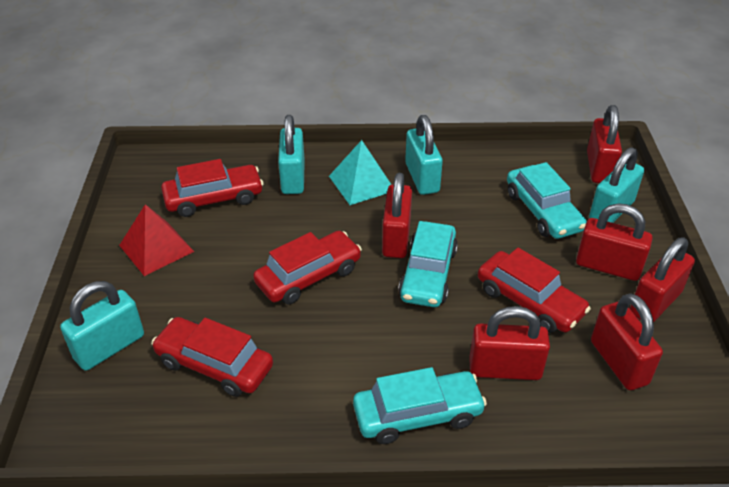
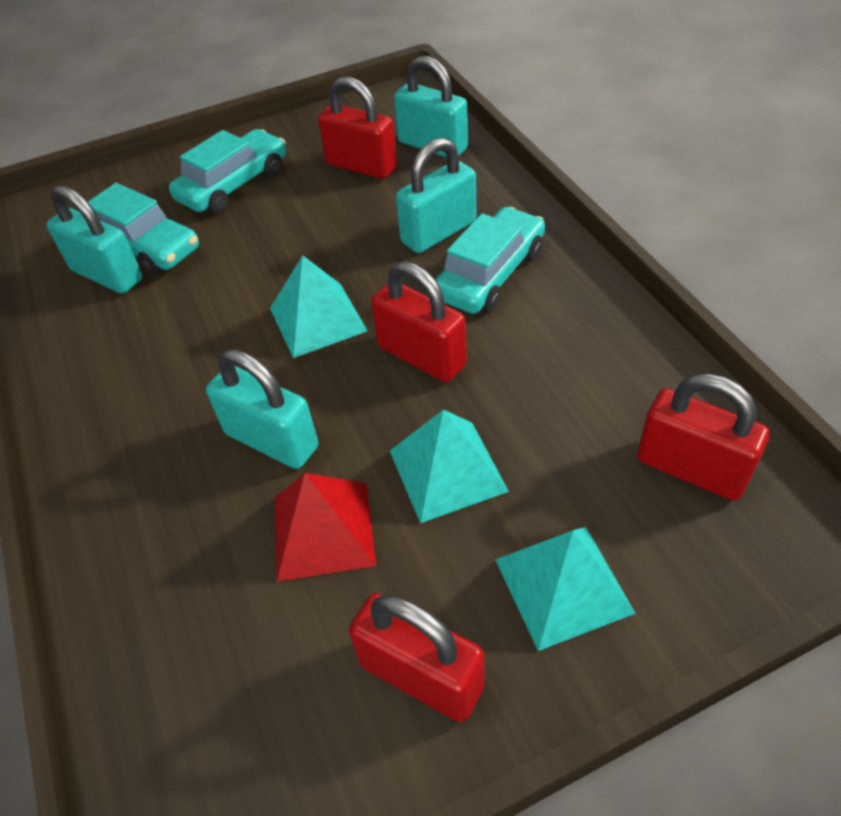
red car: [151,317,273,397] [161,159,264,217] [253,231,362,304] [478,248,591,333] = 4 -> none = 0
red padlock: [382,173,412,258] [469,306,550,380] [576,203,652,281] [587,105,622,183] [591,293,663,390] [630,237,695,322] = 6 -> [318,77,397,179] [349,593,484,722] [371,261,467,382] [637,374,770,501] = 4
turquoise pyramid: [329,140,391,205] = 1 -> [270,255,367,358] [390,409,509,523] [495,527,636,651] = 3

